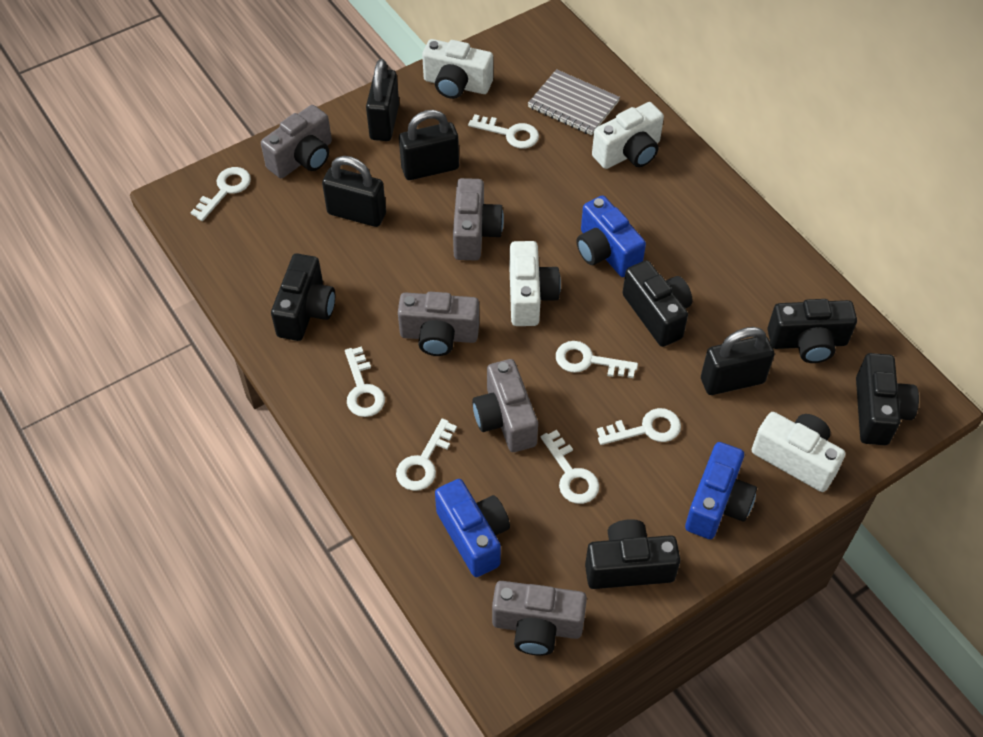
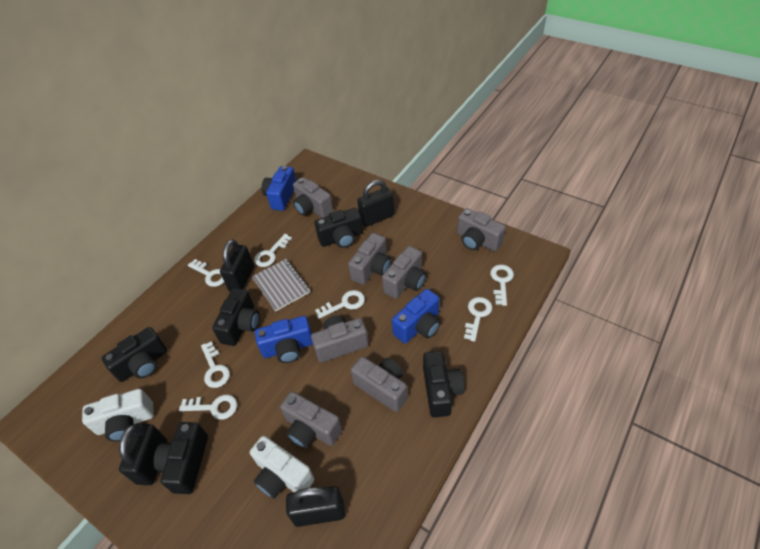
grey camera: [261,105,332,178] [398,292,479,356] [453,178,504,261] [472,359,538,452] [492,581,587,655] = 5 -> [280,391,342,449] [293,177,333,218] [311,315,369,363] [348,233,391,285] [351,356,408,412] [382,246,426,299] [457,208,506,252] = 7
white camera: [422,39,493,99] [509,241,561,326] [592,102,664,169] [752,412,845,492] = 4 -> [82,389,154,441] [250,436,314,499] = 2

